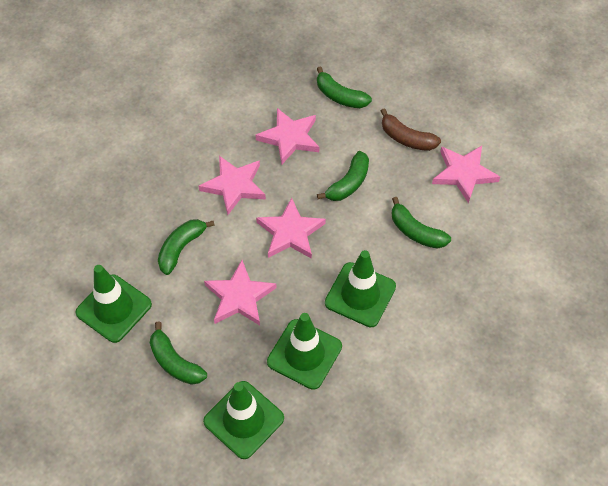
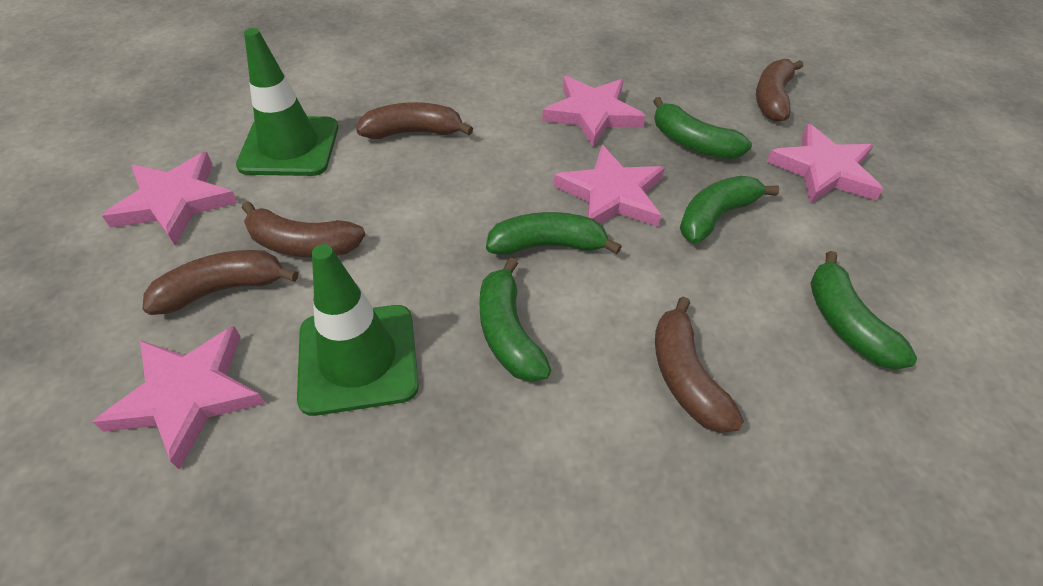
brown banana: [381,108,441,151] = 1 -> [143,250,298,315] [242,201,365,258] [356,102,473,139] [655,297,744,433] [756,59,803,122] = 5
green traffic cone: [75,265,152,343] [203,381,284,459] [267,313,342,390] [325,250,396,327] = 4 -> [236,28,338,176] [297,244,419,416] = 2

